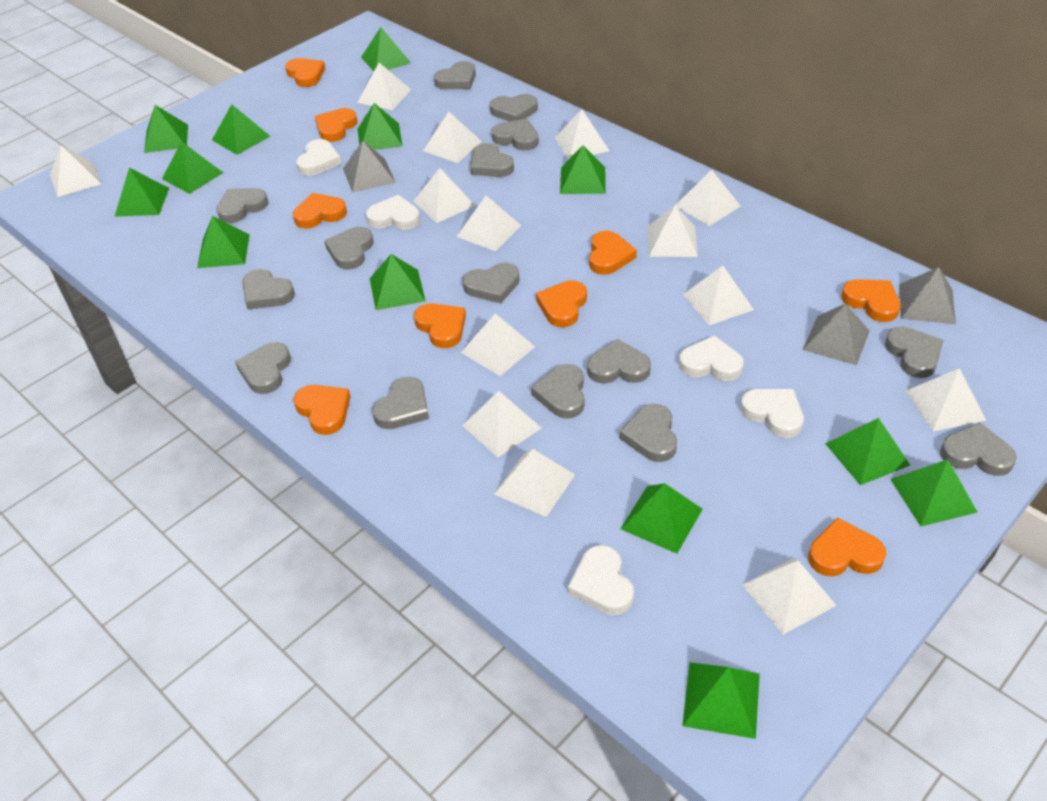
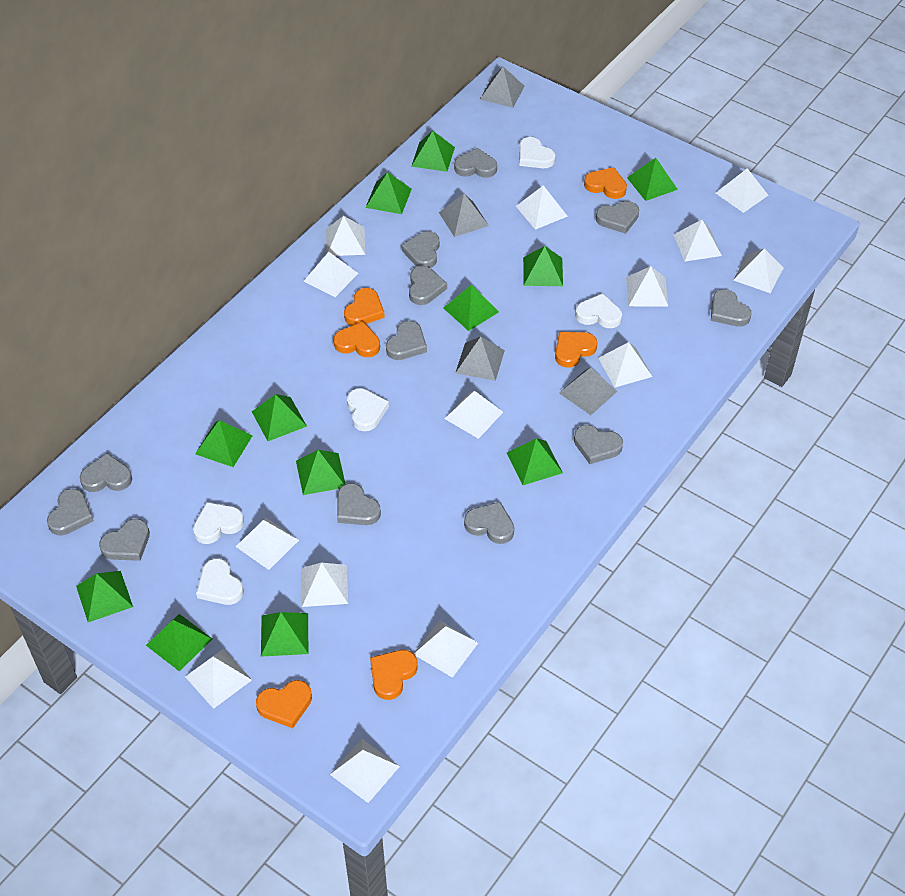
green pyramid: [114,168,169,217] [144,105,188,153] [162,141,223,194] [197,216,250,268] [212,104,270,155] [358,103,402,150] [361,27,411,71] [370,254,425,310] [560,145,606,194] [620,483,703,554] [683,662,760,739] [825,418,910,485] [890,459,978,526] = 13 -> [76,571,133,622] [146,614,212,671] [195,420,253,467] [252,394,307,441] [261,612,308,657] [296,450,345,495] [365,172,412,214] [411,131,455,172] [443,284,499,331] [507,438,563,485] [523,246,563,286] [627,158,678,201] = 12
grey heart: [217,188,268,223] [235,342,291,394] [242,269,295,310] [324,227,373,269] [372,377,429,429] [434,61,476,89] [463,263,520,303] [470,143,514,177] [490,94,538,121] [491,119,539,151] [531,364,584,419] [587,339,651,383] [620,404,677,462] [885,327,944,378] [940,423,1017,476] = 15 -> [47,489,94,536] [80,453,132,492] [99,519,150,561] [337,483,381,525] [386,321,427,360] [402,231,439,268] [409,266,447,305] [454,148,497,178] [464,502,514,544] [574,425,623,464] [596,201,639,234] [711,289,751,327] = 12
grey pyramid: [343,141,396,193] [803,303,870,365] [899,267,956,324] = 3 -> [439,194,489,237] [455,337,505,381] [480,67,525,108] [559,367,618,415] = 4
orange heart: [285,58,325,87] [293,193,347,229] [293,385,351,435] [315,108,357,142] [414,303,466,348] [536,280,587,327] [589,231,637,275] [808,517,886,576] [841,279,900,322] = 9 -> [256,680,312,728] [333,321,380,357] [344,288,385,326] [370,650,418,700] [555,332,598,368] [584,167,627,199] = 6

